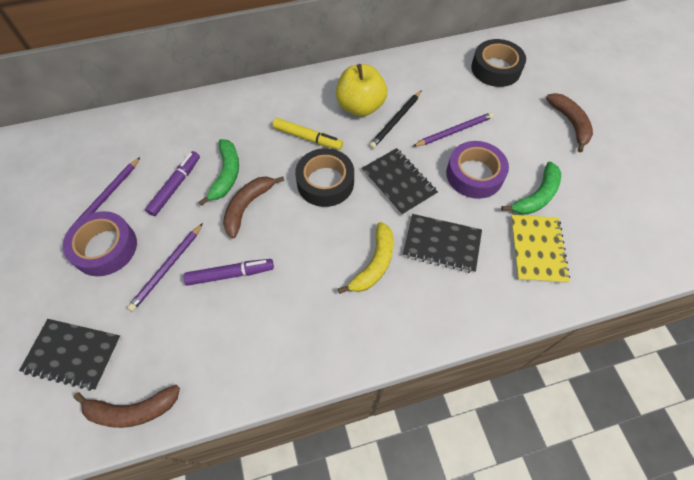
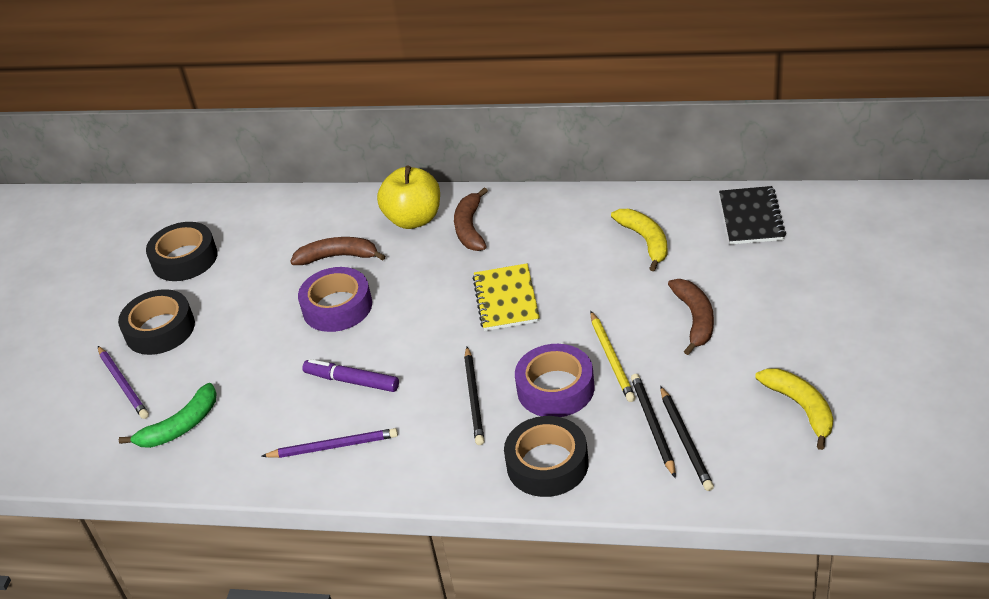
black notebook: [19,319,122,391] [362,148,438,216] [403,214,482,273] = 3 -> [719,186,786,245] = 1
black pencil: [369,90,422,149] = 1 -> [464,347,484,445] [631,374,676,478] [660,386,714,491] = 3
black tape: [295,148,354,207] [471,39,526,87] = 2 -> [118,289,195,355] [146,222,218,281] [504,416,589,497] = 3
green banana: [199,139,239,206] [501,161,561,215] = 2 -> [119,383,217,448] = 1
purple marker: [145,151,200,216] [183,259,274,286] = 2 -> [302,359,399,392] = 1
purple pencil: [73,157,140,224] [127,223,203,311] [413,112,494,147] = 3 -> [98,346,149,419] [261,428,398,458] = 2
yellow banana: [338,222,394,294] = 1 -> [611,209,668,271] [755,368,833,450] = 2
yellow marker: [273,118,343,150] = 1 -> none = 0
yellow pencil: none = 0 -> [590,311,636,402] = 1

